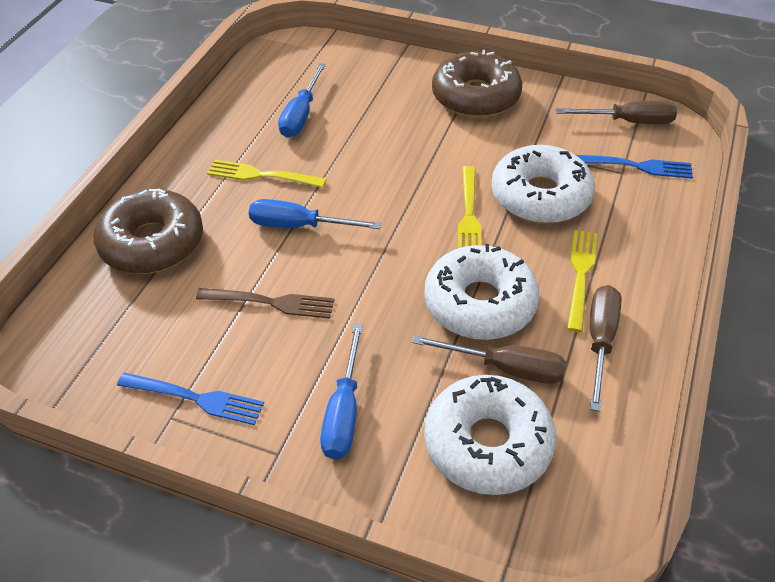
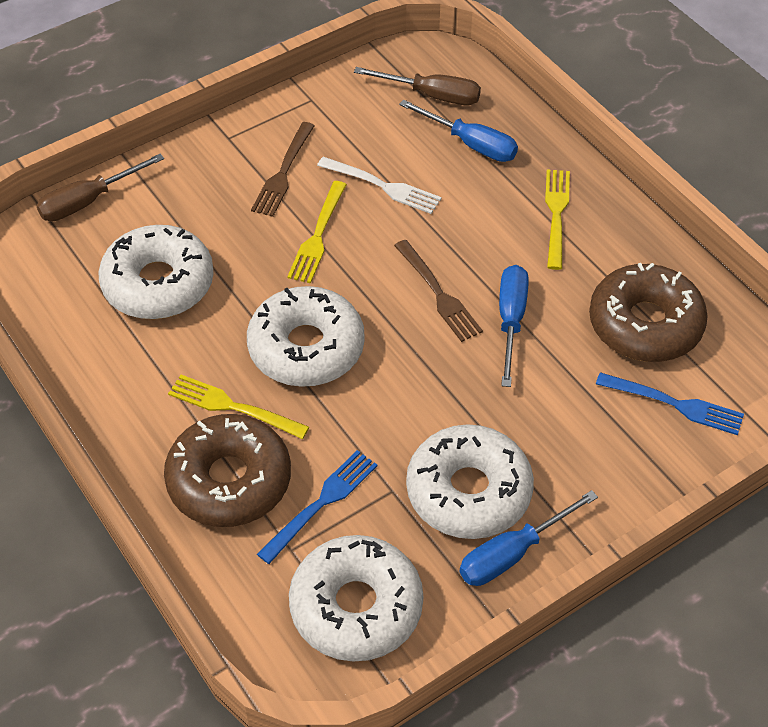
brown fork: [196,288,334,319] = 1 -> [251,122,315,217] [394,240,483,342] = 2
brown screwdriver: [412,335,566,384] [556,101,677,124] [590,285,621,412] = 3 -> [36,154,164,221] [354,67,481,105] = 2
white donut: [424,244,539,340] [424,375,556,495] [491,145,595,224] = 3 -> [98,225,214,319] [247,286,365,387] [289,535,423,662] [406,424,534,539] = 4
white fork: none = 0 -> [317,157,442,214] = 1

